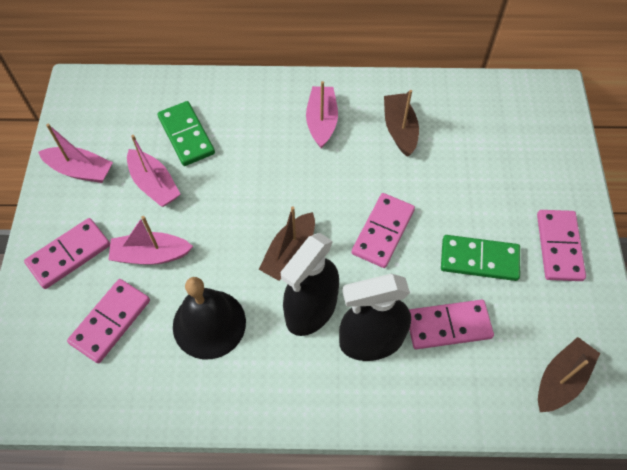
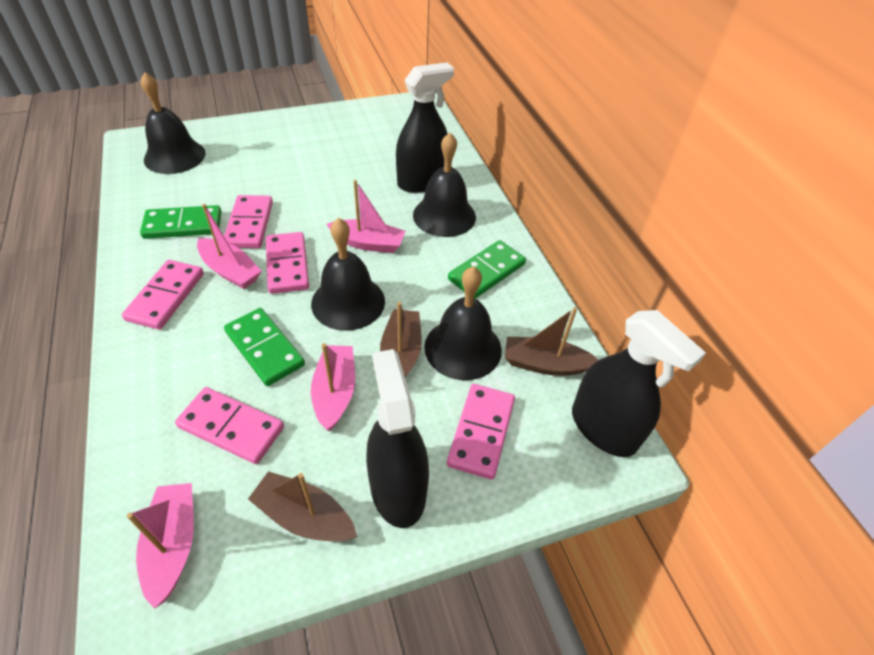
black bell: [173,277,246,359] = 1 -> [141,72,206,174] [311,218,385,331] [413,133,476,237] [424,266,502,380] = 4
black spray bottle: [281,233,339,336] [339,274,411,361] = 2 -> [366,349,429,528] [396,62,454,193] [572,310,706,457] = 3
green domino: [158,101,215,166] [441,235,520,281] = 2 -> [140,205,222,239] [224,308,305,386] [448,240,526,299] = 3

